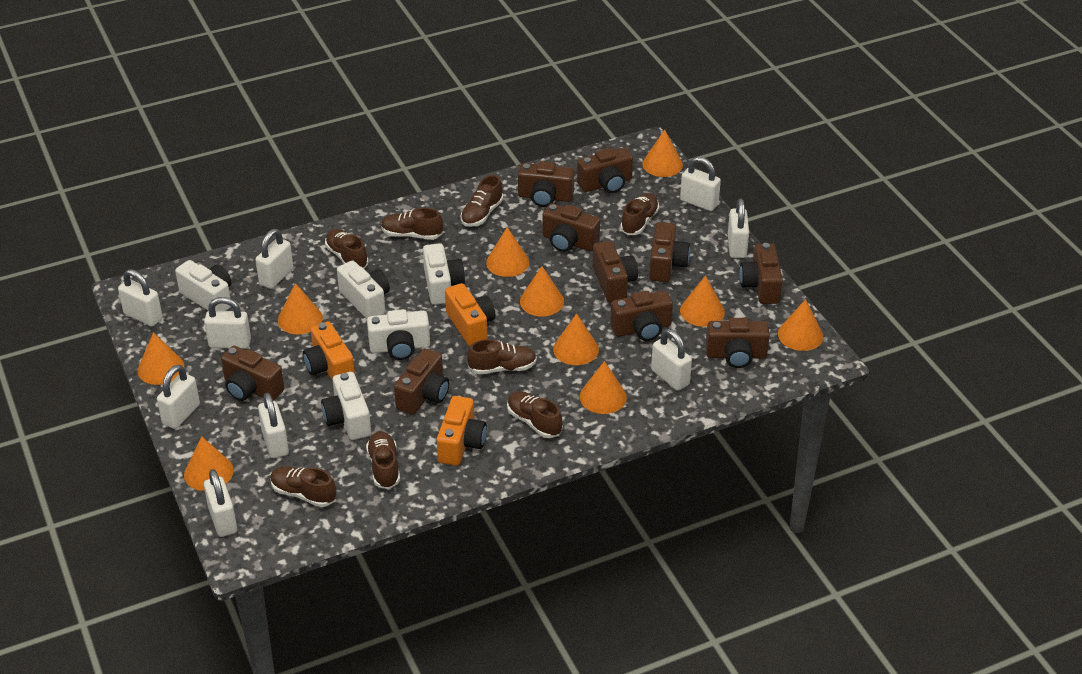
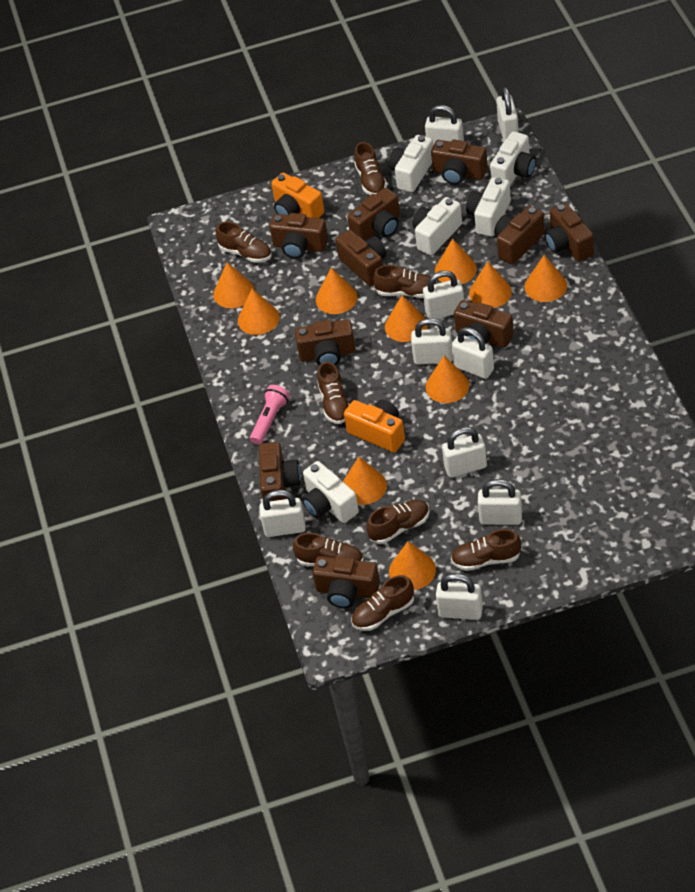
orange camera: [303,321,355,381] [437,396,487,466] [445,283,495,346] = 3 -> [271,173,324,218] [344,400,405,452] = 2
pink flashlight: none = 0 -> [250,385,290,445] = 1

